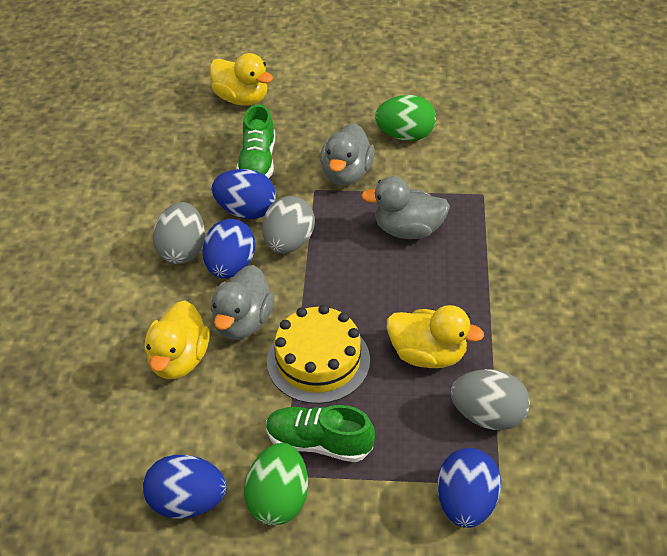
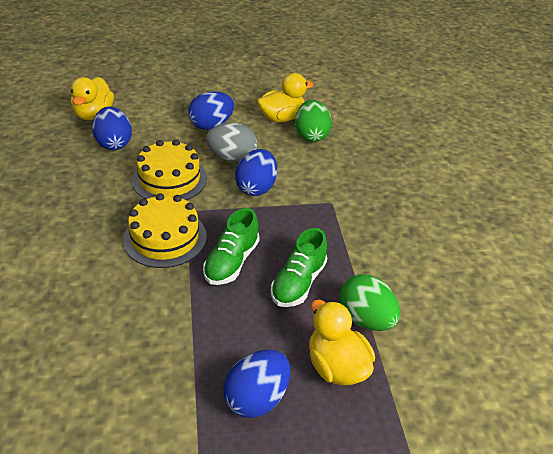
grey duck: [211,265,275,339] [320,123,375,185] [361,176,450,239] = 3 -> none = 0
grey egg: [153,202,205,264] [262,196,315,254] [451,369,530,430] = 3 -> [206,123,257,162] = 1
yellow cake: [267,305,370,404] = 1 -> [123,193,207,268] [132,139,207,200] = 2

